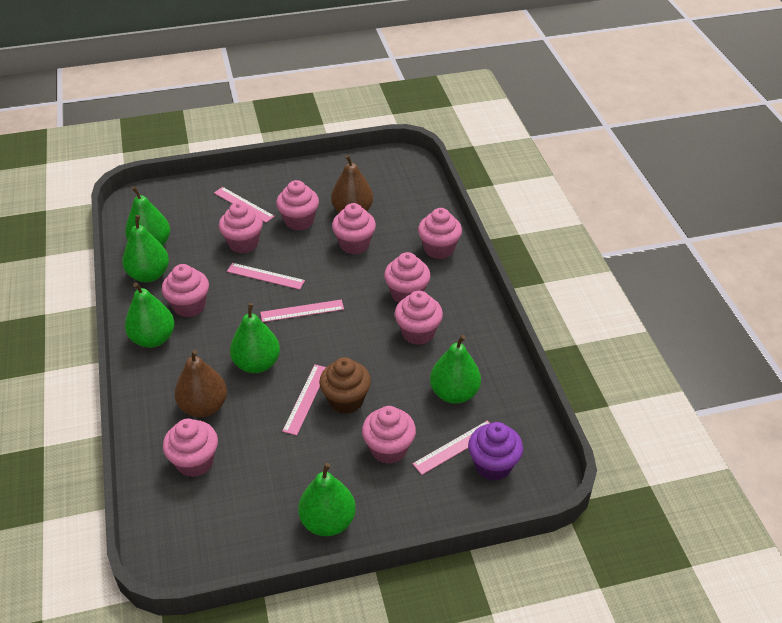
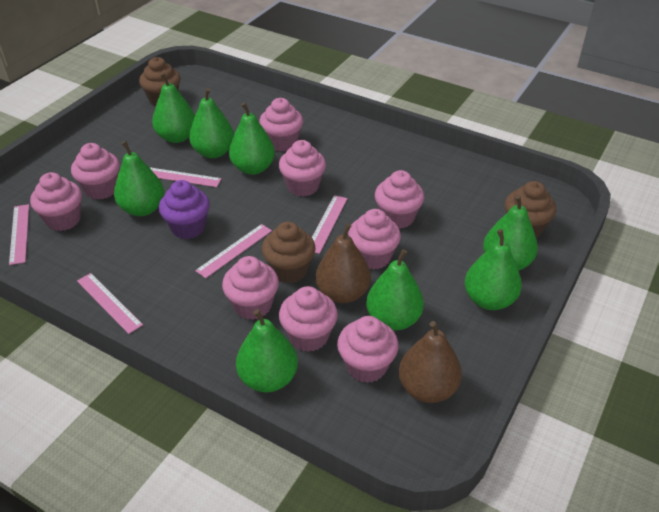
brown cupcake: [319,357,371,414] = 1 -> [139,57,181,107] [262,222,316,283] [505,181,556,238] = 3
green pear: [122,215,169,282] [125,187,170,246] [125,282,175,348] [230,303,280,373] [298,463,356,536] [430,335,481,404] = 6 -> [114,141,164,216] [152,73,195,143] [189,88,234,158] [229,102,275,175] [236,309,298,392] [366,249,424,331] [465,229,522,310] [483,195,538,271] = 8

